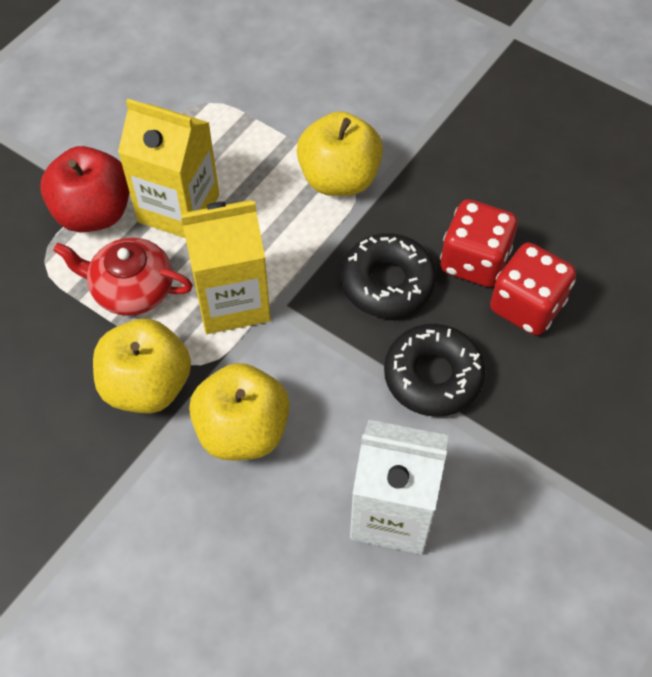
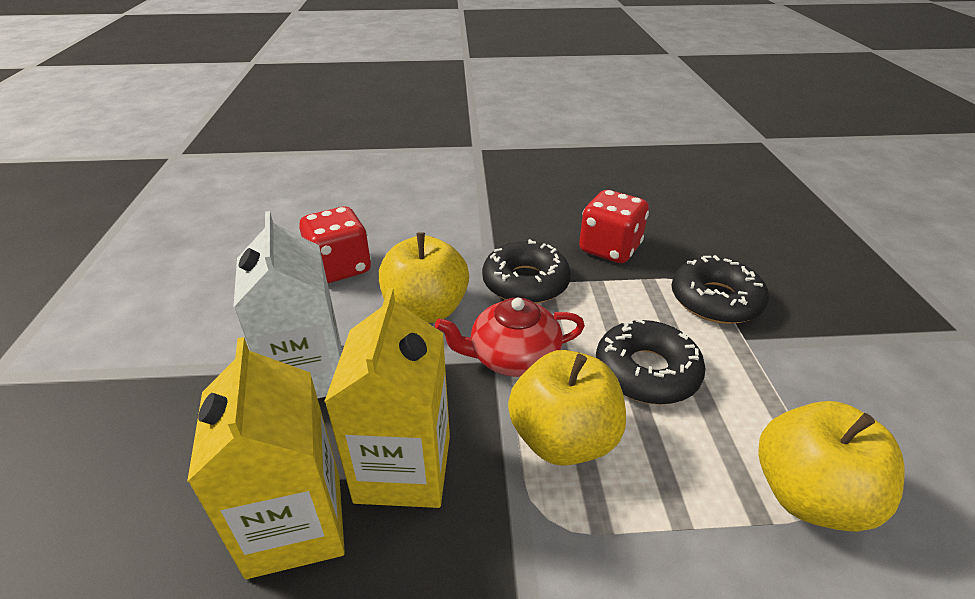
black donut: [341,233,436,318] [384,324,485,417] = 2 -> [482,239,571,304] [596,319,706,405] [671,255,769,324] = 3
red apple: [40,146,130,232] = 1 -> none = 0

